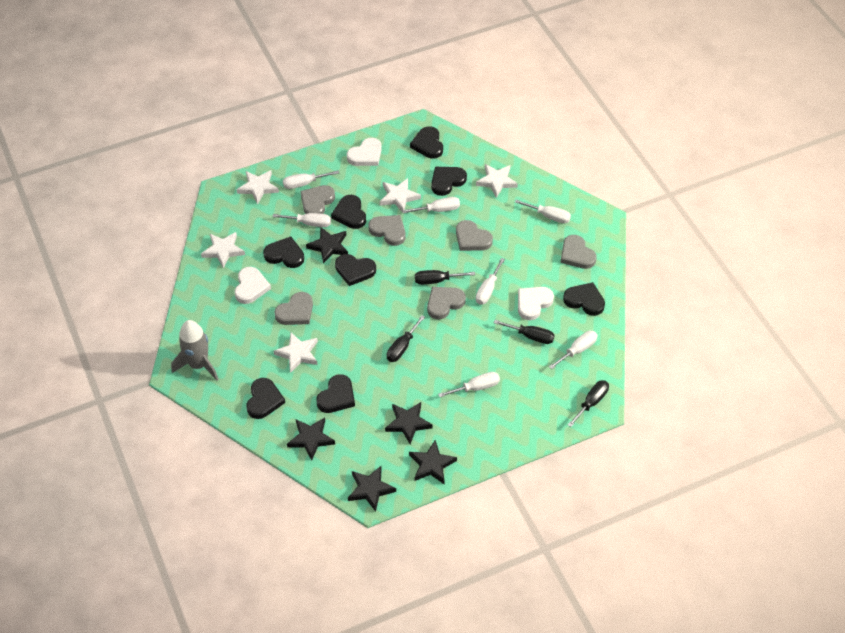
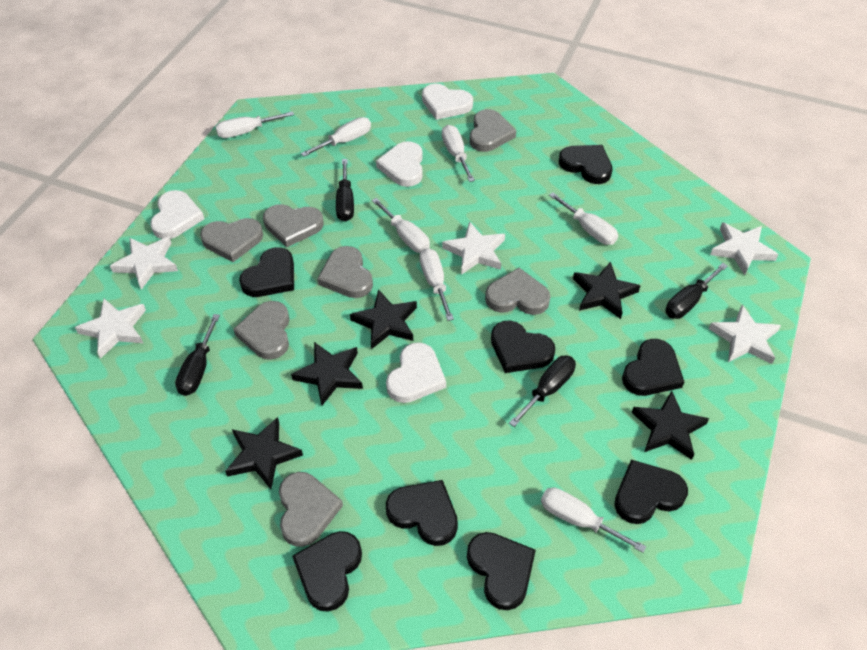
grey heart: [274,292,313,325] [300,185,335,214] [368,215,406,246] [427,287,466,319] [456,220,493,251] [560,235,597,269] = 6 -> [200,218,263,262] [233,301,289,360] [263,204,323,247] [279,472,343,547] [317,246,373,298] [469,109,516,152] [485,268,550,315] = 7
grey rocket: [171,320,219,381] = 1 -> none = 0
white heart: [235,267,271,304] [347,138,382,166] [518,287,554,320] = 3 -> [150,190,204,239] [376,141,423,187] [386,342,446,403] [422,84,473,120] = 4

